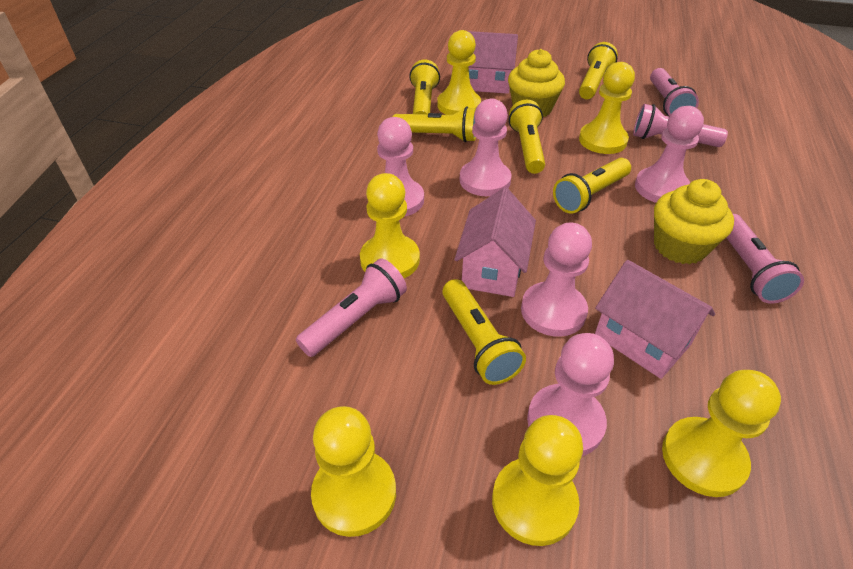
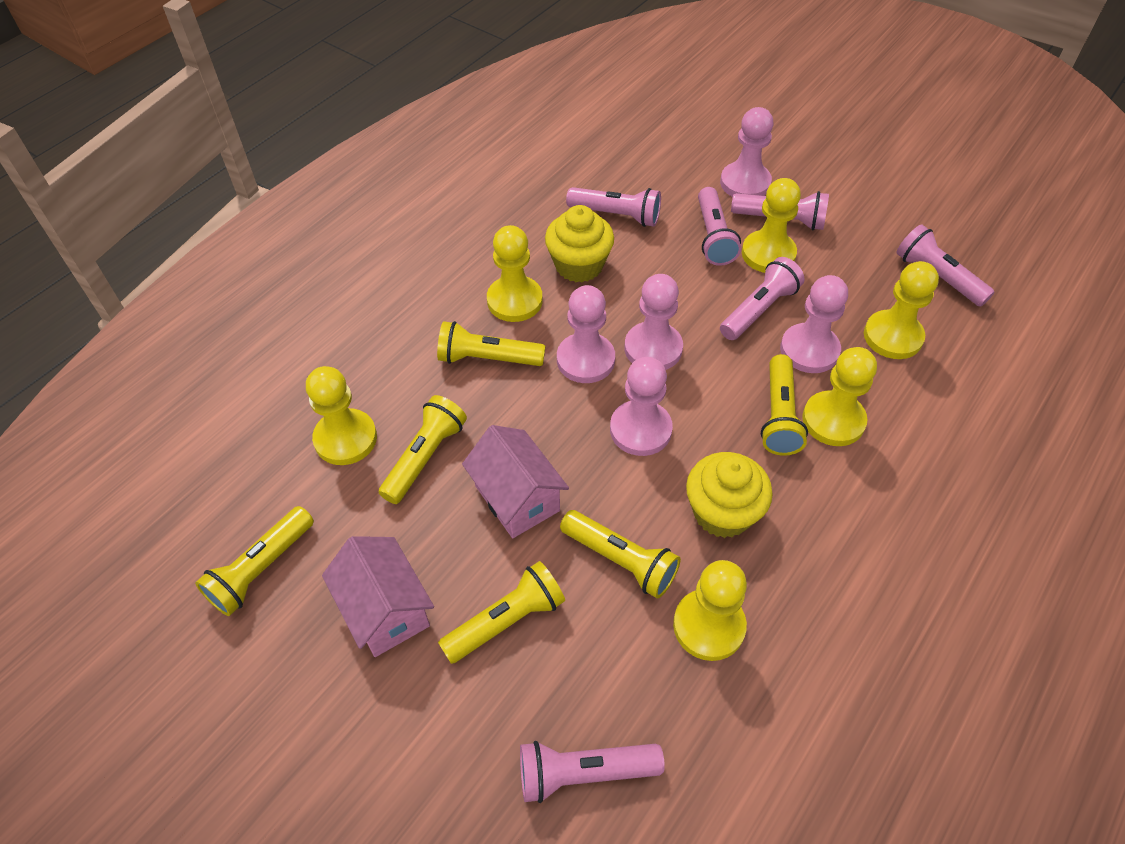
pink flashlight: [296,258,407,357] [633,104,728,147] [650,68,699,116] [727,214,804,304] = 4 -> [520,741,665,803] [566,187,661,227] [698,187,741,266] [720,257,805,340] [731,191,829,230] [896,224,995,307] = 6
pink house: [454,187,536,297] [467,31,518,94] [595,260,715,379] = 3 -> [322,536,434,657] [462,425,569,538] = 2

